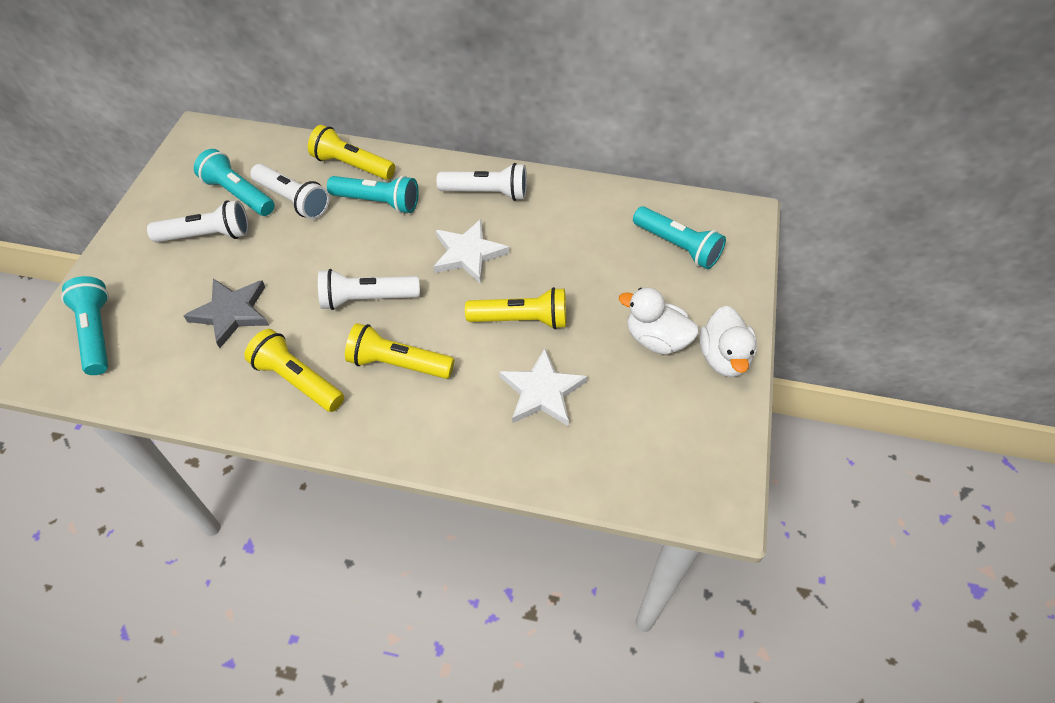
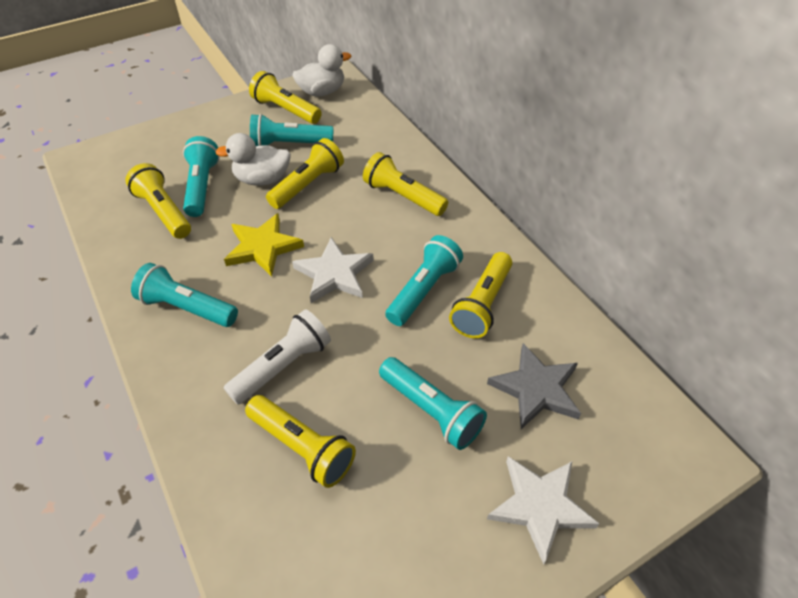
turquoise flashlight: [61,276,109,375] [194,149,275,216] [327,175,419,213] [633,206,726,269] = 4 -> [131,263,238,327] [183,136,220,217] [250,114,333,146] [379,357,487,450] [385,235,463,326] = 5
white flashlight: [147,200,249,242] [250,164,329,219] [318,269,420,310] [437,163,527,201] = 4 -> [224,310,331,405] = 1
yellow flashlight: [244,329,344,412] [308,125,395,180] [345,323,454,379] [465,287,566,329] = 4 -> [126,163,191,239] [245,395,356,488] [249,71,322,124] [266,138,344,209] [363,152,448,216] [449,252,512,338] = 6
yellow star: none = 0 -> [224,213,304,277] = 1

